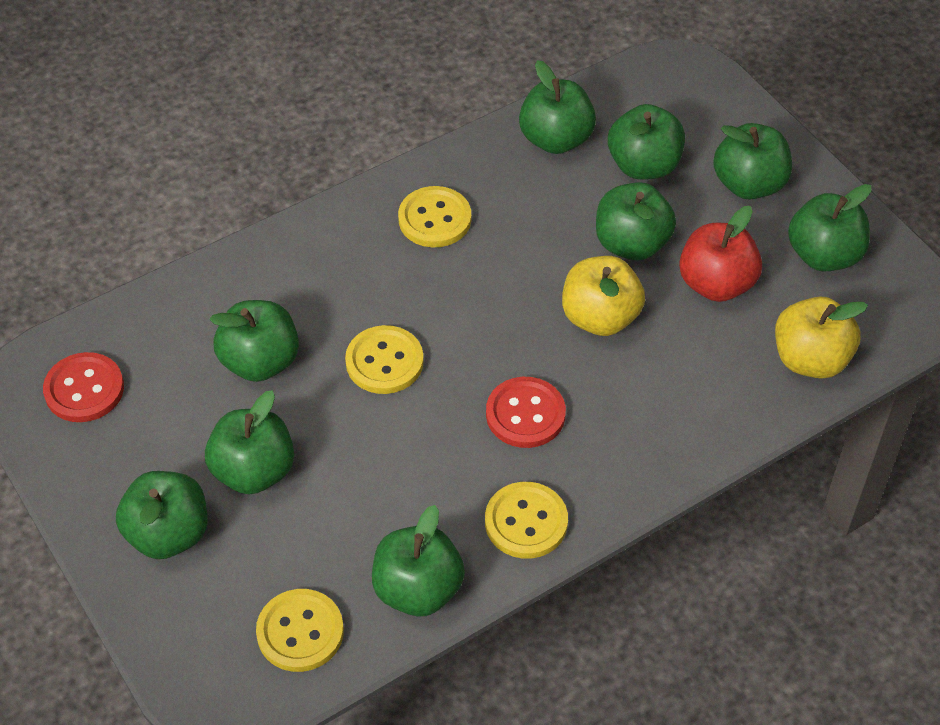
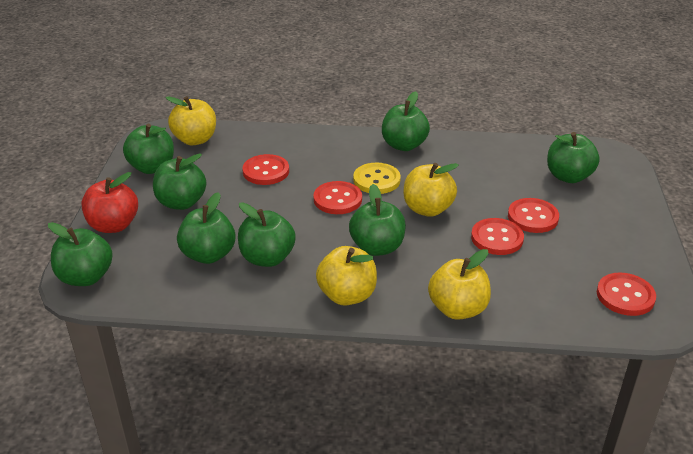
green apple: [116,471,208,559] [205,391,294,494] [210,300,299,382] [372,505,465,616] [519,60,596,154] [596,182,676,260] [608,104,685,180] [713,123,792,200] [788,184,872,271] = 9 -> [48,222,113,286] [123,124,174,174] [153,153,206,210] [177,192,236,264] [238,202,296,267] [349,184,406,256] [382,91,430,151] [547,132,600,183] = 8
red button: [43,352,124,422] [486,377,566,448] = 2 -> [242,154,289,185] [314,181,362,214] [471,218,524,255] [508,198,559,233] [597,273,656,316] = 5
yellow apple: [562,256,645,336] [775,297,868,379] = 2 -> [165,96,216,145] [316,246,377,306] [404,163,459,217] [428,249,491,320] = 4
yellow button: [256,589,344,672] [345,325,424,394] [398,186,471,247] [485,482,568,559] = 4 -> [353,163,401,194] = 1

